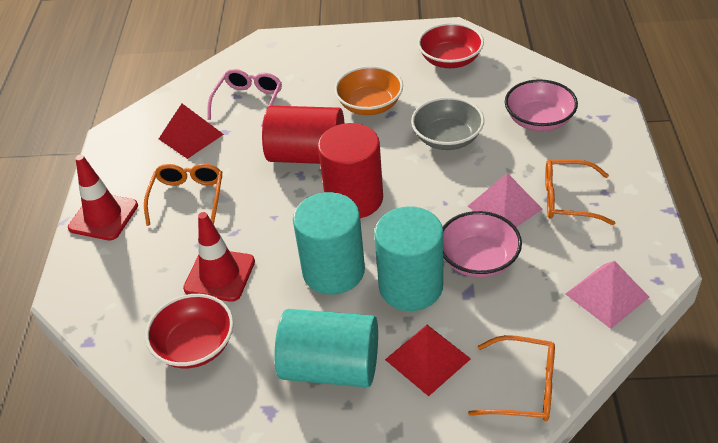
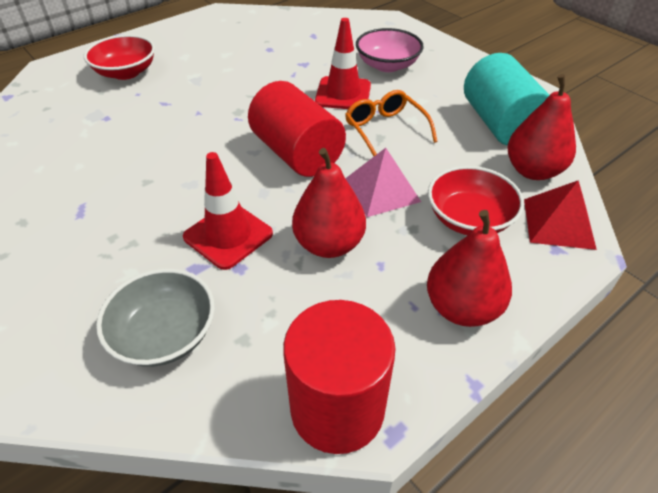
orange bowl: [334,66,403,115] = 1 -> none = 0
orange glasses: [144,163,222,226] [468,335,555,421] [545,160,615,225] = 3 -> [345,90,438,156] = 1
pink bowl: [443,211,522,278] [505,79,578,132] = 2 -> [356,28,424,72] = 1
pink glasses: [207,69,282,127] = 1 -> none = 0
pink pyramid: [468,173,543,227] [566,261,649,329] = 2 -> [345,148,421,217] = 1
red pear: none = 0 -> [292,148,366,258] [427,210,512,327] [508,74,576,180] = 3
red pyramid: [159,104,224,159] [385,325,471,396] = 2 -> [524,180,597,250] = 1
turquoise cylinder: [274,309,378,388] [293,192,365,295] [374,206,443,311] = 3 -> [464,53,549,146] = 1

